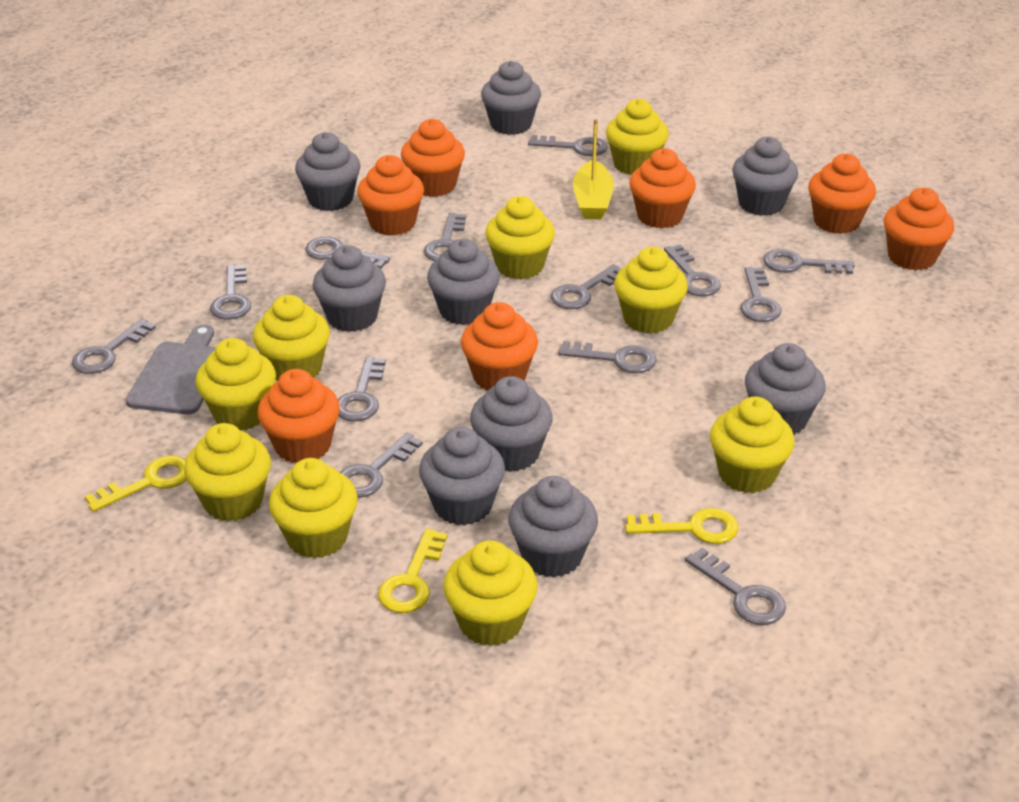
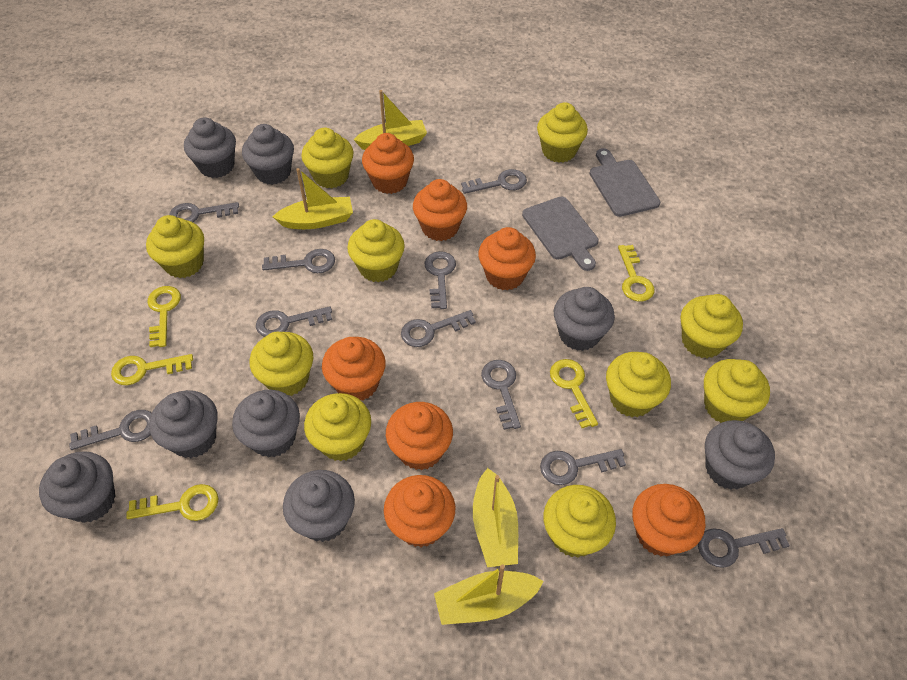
grey cupcake: [295,132,361,211] [312,245,386,332] [419,427,505,525] [427,239,500,325] [470,376,553,472] [481,61,541,135] [508,476,598,578] [732,136,798,216] [745,343,826,435] = 9 -> [39,451,116,523] [149,390,218,458] [184,117,236,178] [232,390,300,458] [242,124,294,185] [283,470,355,542] [554,287,615,351] [705,420,775,490] = 8
grey cutting board: [126,324,216,414] = 1 -> [522,197,599,271] [590,148,660,217] = 2
grey key: [72,319,156,374] [210,265,251,319] [305,237,390,269] [338,356,386,421] [340,433,423,498] [424,213,466,261] [528,135,608,156] [551,264,621,309] [558,341,656,373] [664,245,721,296] [685,548,786,625] [740,267,782,322] [763,249,855,274] = 13 -> [69,410,151,450] [169,202,239,222] [256,306,332,337] [262,249,335,273] [401,310,476,347] [424,251,456,309] [461,169,527,194] [481,360,521,430] [540,449,626,485] [698,528,790,568] = 10
yellow boat: [573,119,614,219] = 1 -> [272,168,353,229] [353,90,427,150] [434,564,544,625] [473,468,518,567] = 4
yellow cupcake: [184,423,271,522] [195,338,276,430] [253,295,330,381] [269,458,358,559] [443,540,538,646] [485,196,555,279] [606,99,669,175] [614,247,688,334] [710,396,794,493] = 9 -> [146,215,204,278] [250,332,313,396] [301,128,353,188] [304,393,371,461] [347,219,405,282] [537,103,588,163] [543,485,616,558] [606,352,671,417] [681,294,743,358] [704,359,770,423] = 10
yellow key: [85,456,186,512] [378,528,448,613] [625,508,738,544] = 3 -> [111,354,193,385] [126,484,219,521] [147,286,181,347] [550,359,598,428] [618,245,655,301] = 5

